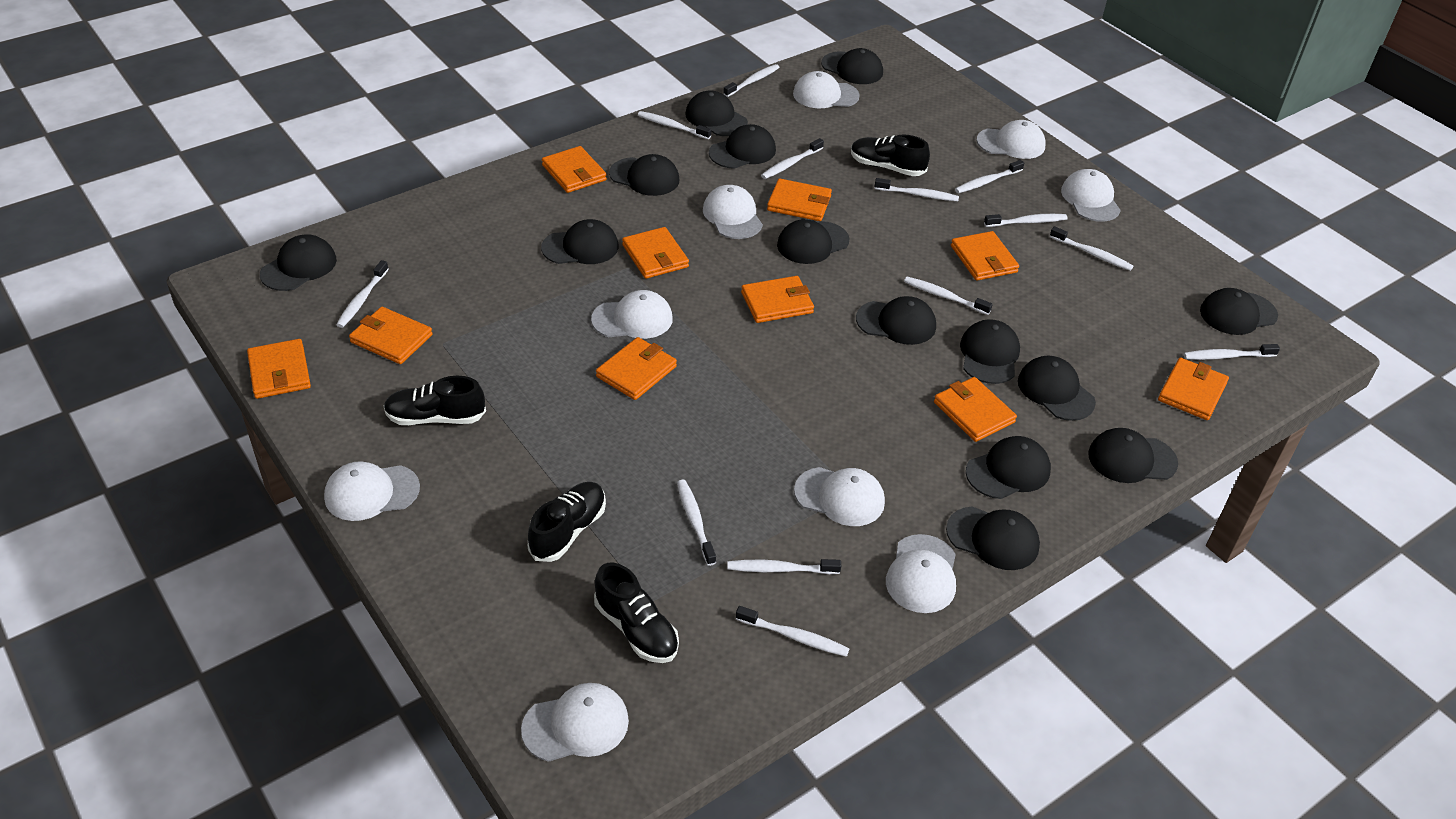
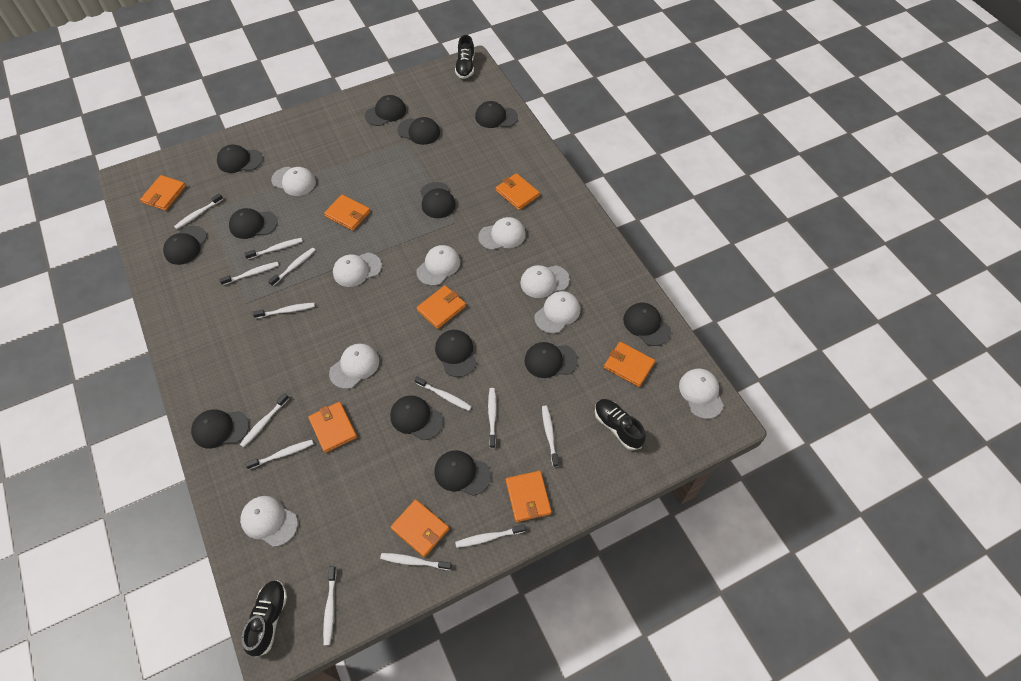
black cap: [260,234,337,291] [541,219,619,264] [609,154,679,196] [685,90,748,136] [709,124,776,169] [777,219,850,264] [821,48,883,84] [856,296,936,345] [946,506,1040,570] [960,319,1020,384] [966,436,1051,499] [1018,356,1096,421] [1088,428,1178,483] [1200,288,1278,335] = 14 -> [163,226,207,265] [191,409,249,449] [217,144,263,173] [229,208,278,239] [365,95,406,126] [390,395,443,440] [397,117,440,145] [420,182,456,218] [434,450,491,496] [435,330,477,377] [475,101,518,128] [525,342,578,378] [623,303,671,346] = 13
black shoe: [383,376,486,425] [528,482,606,562] [594,563,679,663] [851,134,930,176] = 4 -> [242,580,287,658] [455,35,474,79] [595,399,646,450] = 3
orange wallet: [247,339,311,399] [349,307,433,364] [542,146,607,193] [596,337,677,400] [622,227,689,279] [741,276,814,323] [767,178,832,221] [934,377,1017,442] [951,231,1019,281] [1158,358,1229,420] = 10 -> [140,175,186,211] [308,402,357,453] [324,195,370,231] [390,499,449,557] [416,285,466,329] [496,173,540,210] [506,471,552,522] [604,342,655,387] = 8

